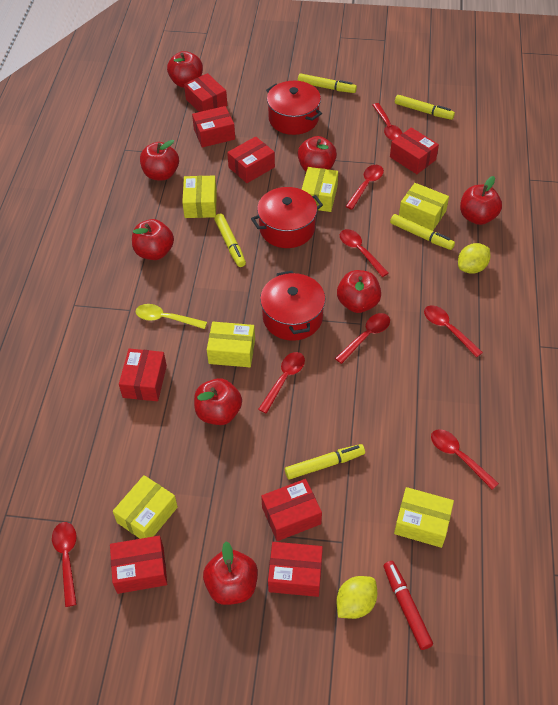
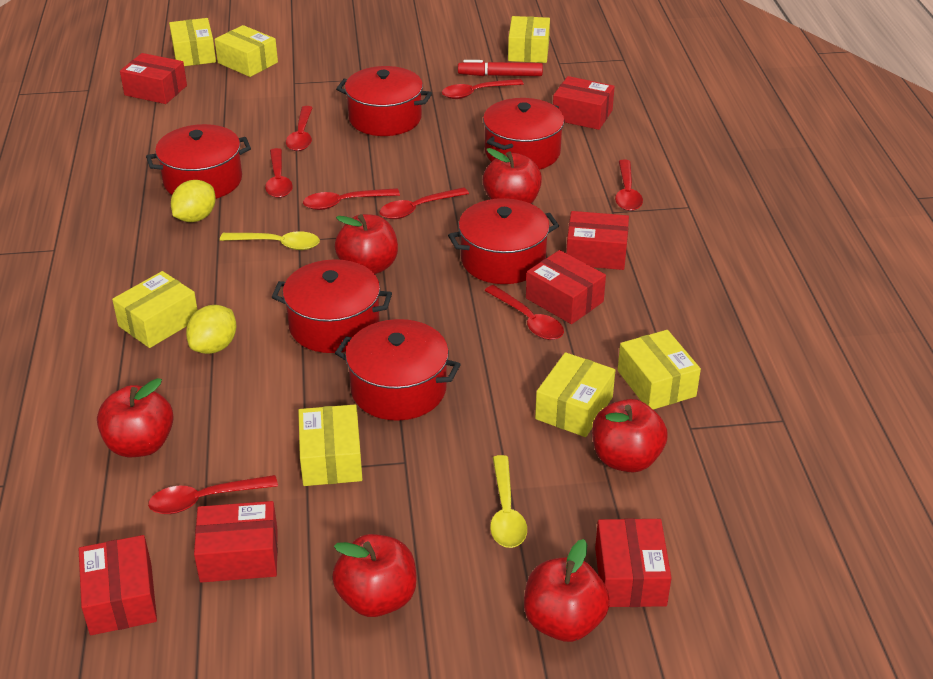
red apple: [132,219,174,260] [140,140,179,180] [167,51,203,88] [194,378,242,425] [203,541,258,605] [298,136,337,171] [337,270,381,313] [460,176,502,225] = 8 -> [97,378,174,457] [332,534,417,617] [335,214,398,274] [483,148,542,204] [524,539,610,642] [592,399,668,472] = 6
red box: [110,536,167,594] [119,349,167,401] [184,73,227,112] [192,106,235,147] [227,136,275,183] [261,479,322,541] [268,542,323,597] [390,127,439,174] = 8 -> [79,535,157,635] [120,53,187,104] [194,501,278,583] [526,250,606,324] [553,76,615,130] [566,211,629,270] [595,518,672,607] = 7
red pot: [251,187,323,248] [260,271,325,341] [266,81,322,135] = 3 -> [146,124,251,199] [272,259,392,353] [335,319,461,421] [336,66,432,136] [448,198,559,284] [483,98,564,170] = 6
yellow box: [113,475,178,539] [182,176,217,218] [207,322,255,367] [302,167,338,212] [394,487,454,548] [399,183,449,231] = 6 -> [112,271,198,348] [169,18,216,66] [215,25,278,77] [298,404,362,486] [508,16,550,63] [535,352,615,437] [618,330,701,410] = 7
yellow marker: [214,213,246,267] [285,444,365,479] [298,74,357,93] [390,214,455,250] [395,95,455,120] = 5 -> none = 0
yellow spoon: [136,304,207,329] = 1 -> [220,231,320,250] [490,455,527,548] = 2

